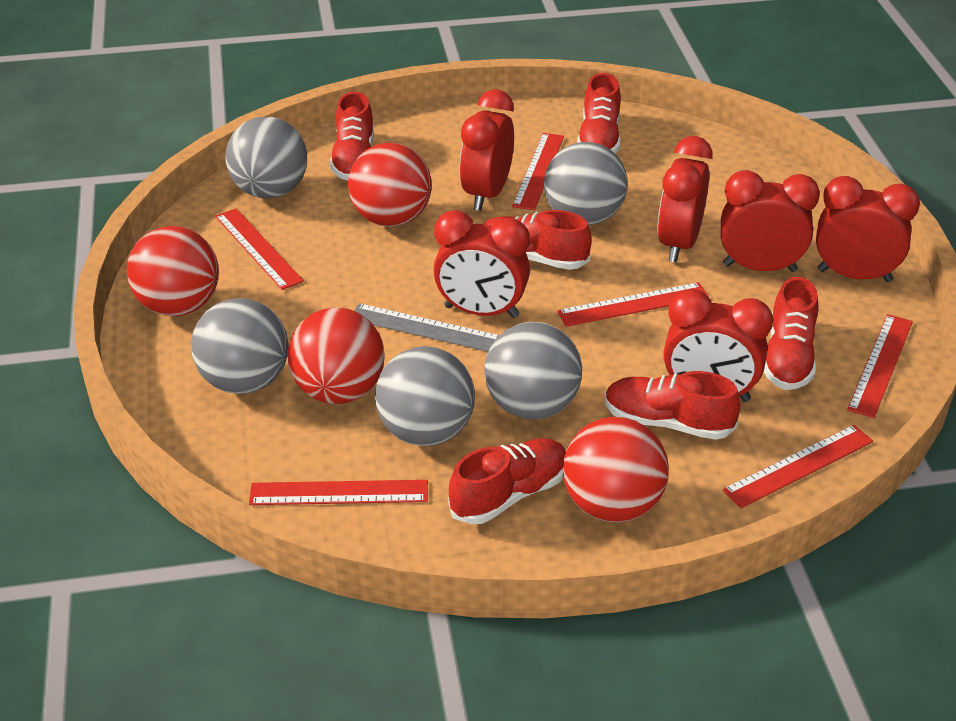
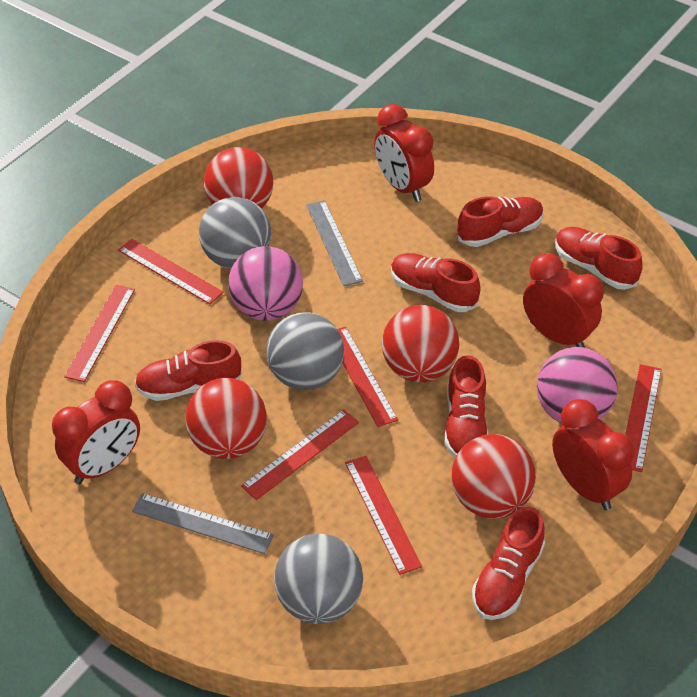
grey ball: [191,298,289,394] [225,117,307,199] [375,346,475,446] [484,322,582,419] [544,142,628,226] = 5 -> [199,197,271,269] [266,312,344,390] [274,534,363,624] = 3
grey ruler: [354,303,499,352] = 1 -> [132,493,274,554] [306,200,363,286] = 2
pink ball: none = 0 -> [228,246,303,321] [537,347,618,423] = 2
red clock: [433,210,530,318] [459,89,514,211] [657,136,712,262] [663,289,773,402] [721,170,820,272] [816,176,920,282] = 6 -> [52,380,140,484] [374,104,434,202] [523,253,604,347] [552,399,635,510] = 4

